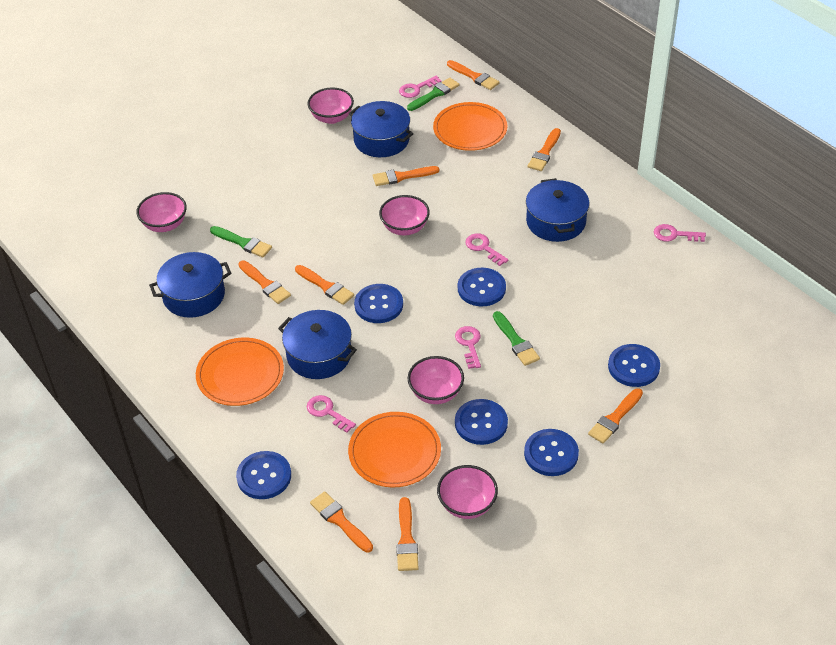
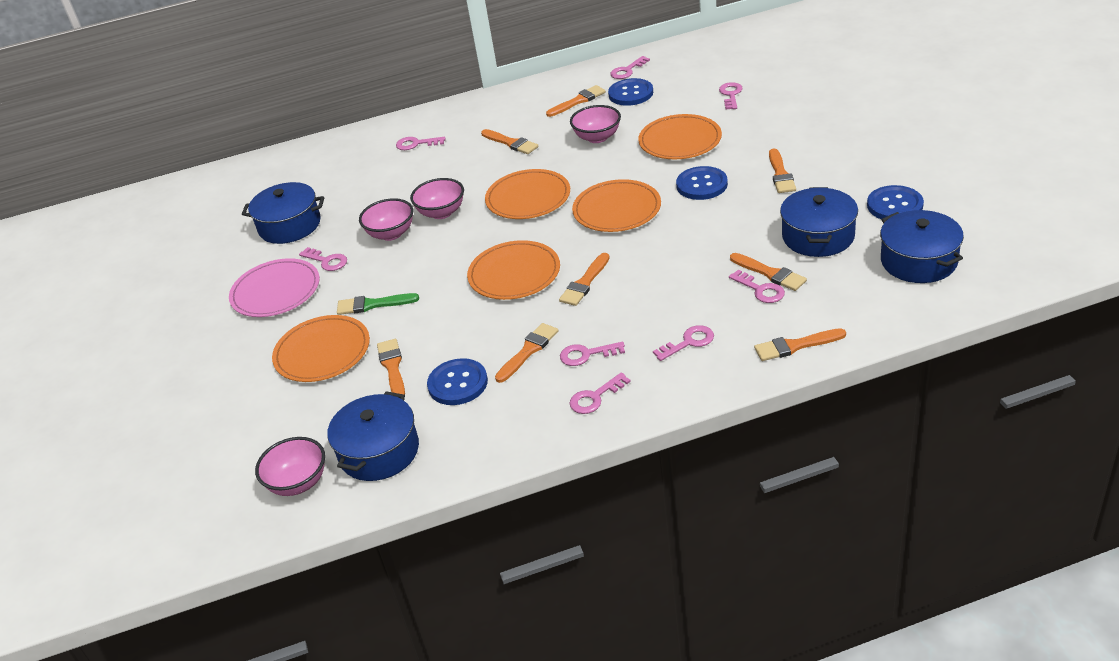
blue button: [236,451,291,499] [354,284,403,323] [455,399,508,445] [458,268,506,306] [524,429,579,476] [608,344,660,387] = 6 -> [427,358,488,405] [608,78,653,106] [676,166,728,200] [867,185,924,219] = 4
green brush: [210,226,272,258] [407,78,459,111] [493,311,540,366] = 3 -> [337,293,419,315] = 1
orange plate: [196,338,284,406] [348,412,441,487] [433,102,507,151] = 3 -> [272,315,370,382] [467,240,560,300] [485,169,570,219] [572,179,661,232] [638,114,722,159] = 5
pink bowl: [136,192,187,232] [307,88,354,124] [379,195,430,235] [408,356,464,404] [437,465,498,519] = 5 -> [255,437,325,496] [359,198,413,241] [410,178,464,219] [570,105,621,143] = 4
pink key: [307,395,356,433] [399,76,441,98] [455,326,481,369] [465,233,508,266] [654,224,706,242] = 5 -> [299,247,347,271] [396,137,446,150] [560,342,625,366] [569,372,631,414] [611,56,650,79] [653,325,714,361] [719,82,743,109] [729,270,785,303] = 8
pink plate: none = 0 -> [229,258,320,317] = 1

